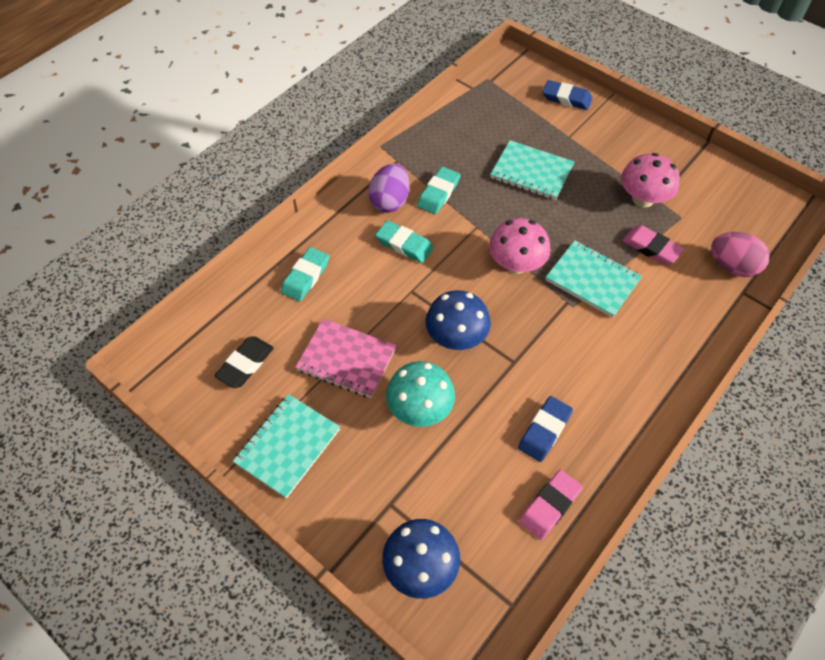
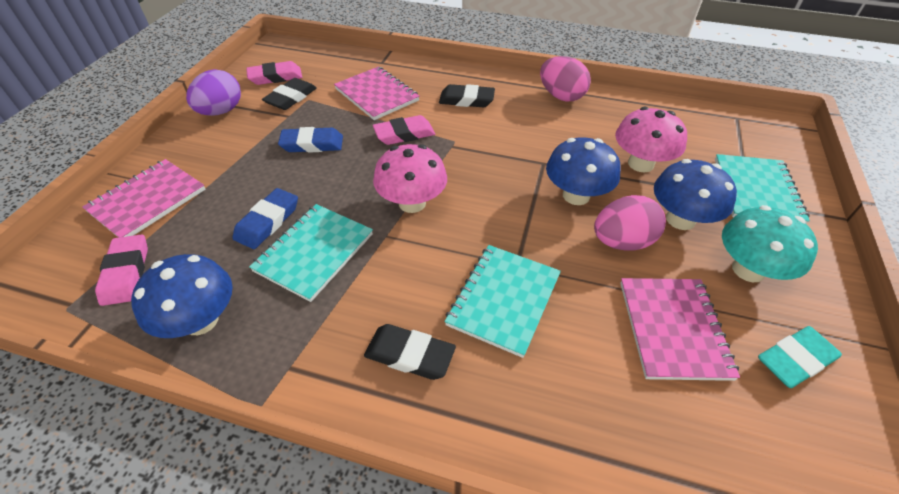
black eraser: [214,336,274,388] = 1 -> [262,78,317,110] [364,324,456,380] [439,84,495,107] = 3
blue mushroom: [382,519,460,599] [426,290,491,350] = 2 -> [131,254,233,338] [546,137,621,205] [654,159,737,230] = 3
pink egg: [711,232,770,277] = 1 -> [540,56,591,101] [594,195,666,251] = 2
pink eraser: [519,470,583,540] [622,225,684,265] = 2 -> [95,234,148,306] [246,61,302,85] [373,115,435,145] = 3
pink notebook: [295,319,397,398] = 1 -> [82,159,205,238] [334,66,420,120] [620,278,740,381] = 3
turquoise eraser: [281,247,329,301] [375,220,434,263] [417,167,460,214] = 3 -> [758,326,842,388] = 1

